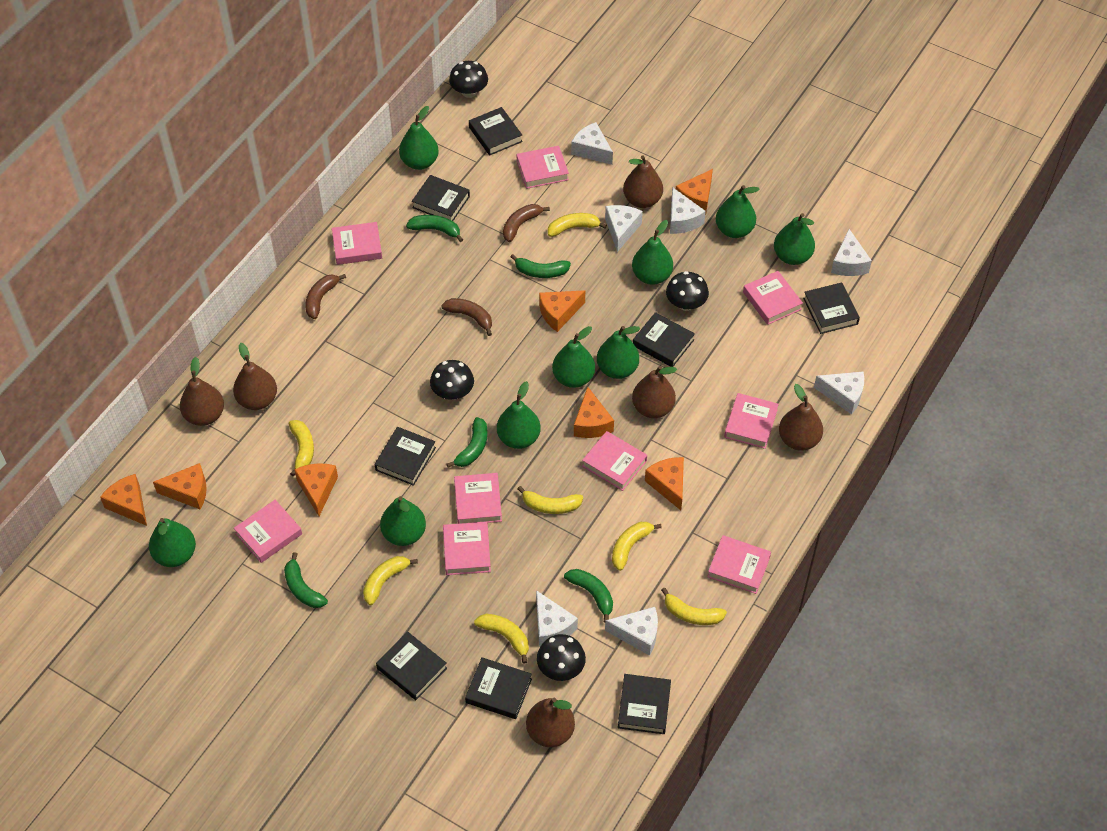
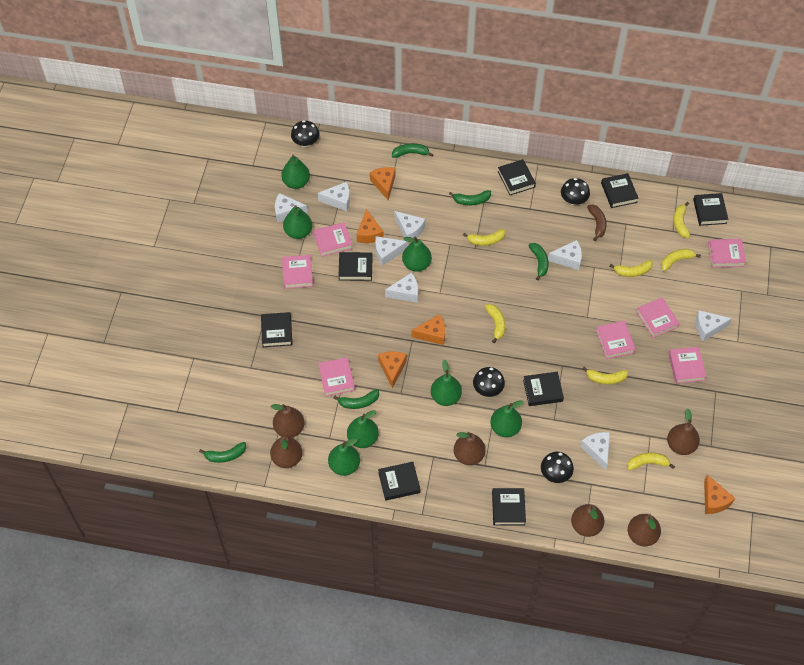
brown banana: [305,274,346,319] [441,298,492,336] [503,204,550,242] = 3 -> [587,205,607,241] = 1
green pear: [149,518,196,567] [380,496,426,546] [399,106,439,170] [497,381,541,449] [552,326,595,388] [597,326,640,379] [632,220,673,285] [716,185,760,238] [774,213,815,265] = 9 -> [281,155,310,189] [283,205,312,239] [328,438,360,476] [347,410,379,448] [402,237,432,272] [431,360,462,406] [490,401,524,437] = 7
orange cheese: [100,474,147,526] [153,463,207,509] [294,463,338,516] [539,290,585,332] [574,387,614,438] [645,457,684,510] [676,169,713,215] = 7 -> [357,209,384,243] [370,167,396,200] [378,352,407,389] [412,314,445,345] [704,475,735,514] = 5
pink book: [234,500,302,563] [332,222,382,265] [443,522,491,575] [454,473,502,524] [516,146,569,189] [582,431,647,491] [707,535,771,594] [724,393,779,449] [743,271,803,325] = 9 -> [282,255,313,289] [313,222,353,257] [318,357,355,397] [596,321,635,359] [636,297,680,338] [669,347,706,383] [708,239,746,268] = 7
white cheese: [536,590,578,647] [571,122,613,165] [605,205,643,252] [605,607,658,656] [670,187,706,234] [814,372,864,414] [831,229,872,276] = 7 -> [275,193,308,223] [318,182,350,211] [375,236,408,266] [385,273,418,303] [395,211,425,243] [548,240,582,270] [580,432,610,471] [696,310,732,341] = 8

